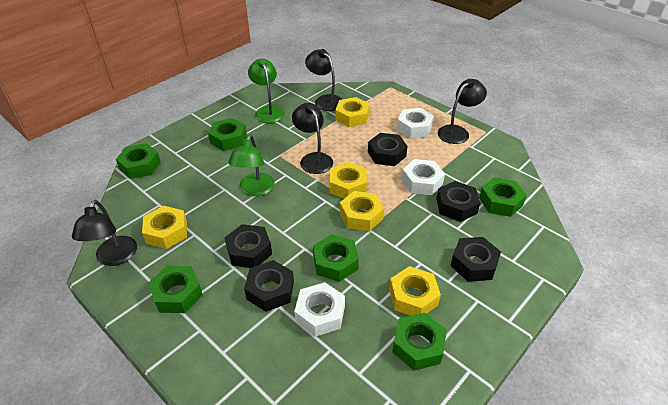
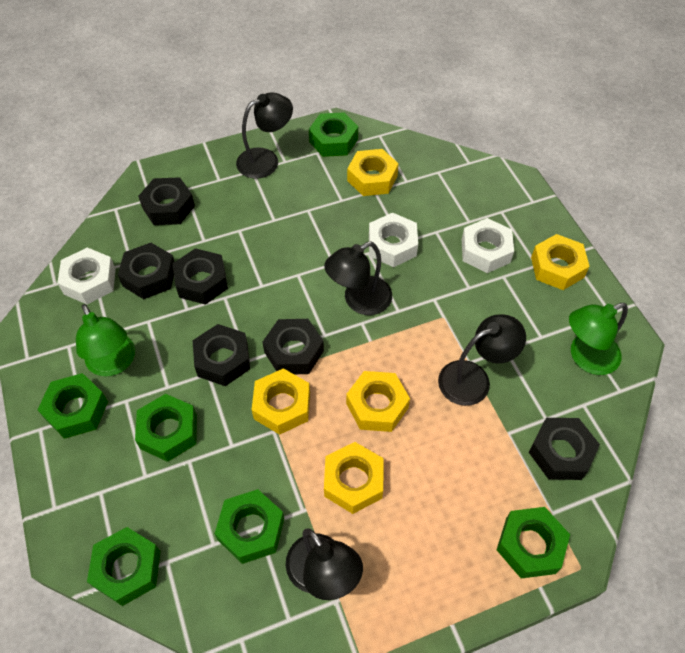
black nut: [225,224,272,268] [244,260,294,312] [368,133,408,166] [436,181,480,222] [450,237,501,282] = 5 -> [118,243,174,299] [138,177,195,225] [173,248,228,305] [193,324,250,386] [263,319,324,374] [529,418,600,480] = 6

